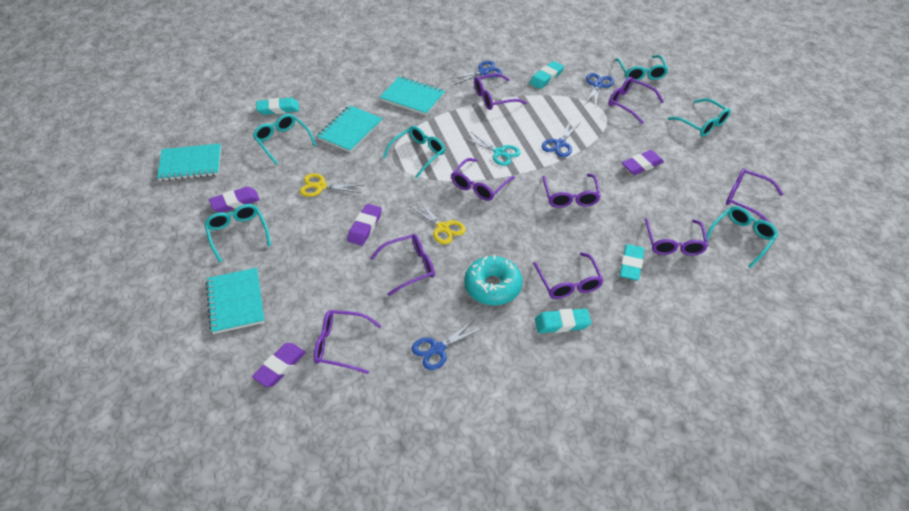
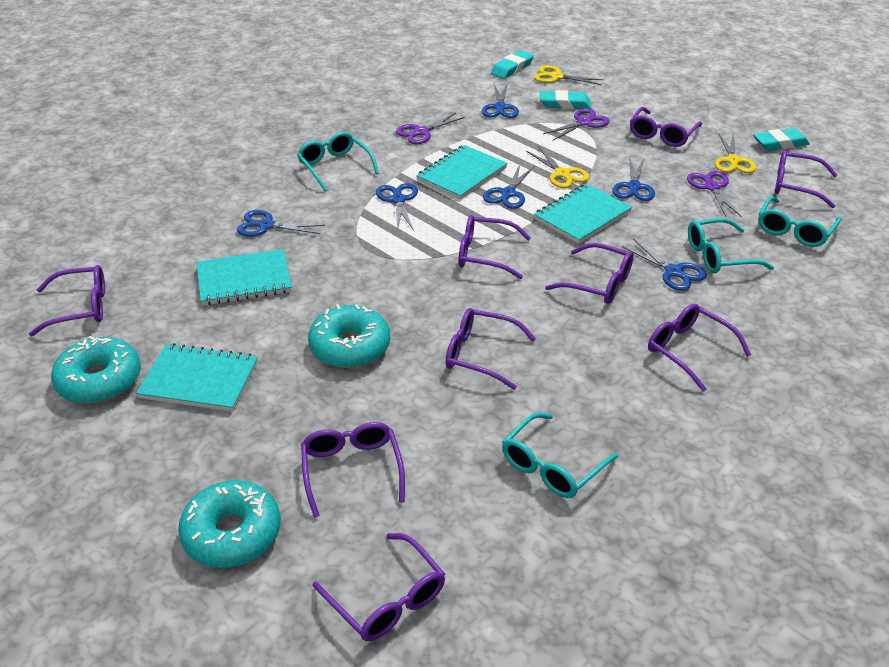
blue scissors: [411,320,483,370] [449,61,502,85] [542,119,581,157] [585,73,614,107] = 4 -> [237,210,325,237] [376,183,418,231] [482,83,519,118] [483,165,534,208] [612,157,655,201] [622,239,707,291] = 6
purple eraser: [209,187,260,213] [252,343,306,387] [347,204,382,246] [622,150,664,175] = 4 -> none = 0
purple scissors: none = 0 -> [395,113,465,144] [543,108,610,140] [687,171,741,216] = 3
turquoise donut: [464,255,523,305] = 1 -> [51,336,141,404] [178,480,281,568] [308,304,390,368] = 3
turquoise eraser: [256,98,299,115] [529,61,564,89] [535,309,591,333] [620,244,645,280] = 4 -> [491,50,534,79] [540,90,591,109] [753,128,810,151] = 3
turquoise glasses: [204,204,271,263] [253,114,316,165] [383,126,445,178] [615,55,668,81] [668,98,731,137] [706,206,778,268] = 6 -> [297,132,379,192] [502,412,619,498] [688,218,774,273] [758,196,842,247] = 4
turquoise scissors: [464,132,521,166] = 1 -> none = 0
yellow scissors: [300,173,363,197] [411,200,466,245] = 2 -> [526,146,590,188] [534,65,604,85] [715,133,756,173] = 3

